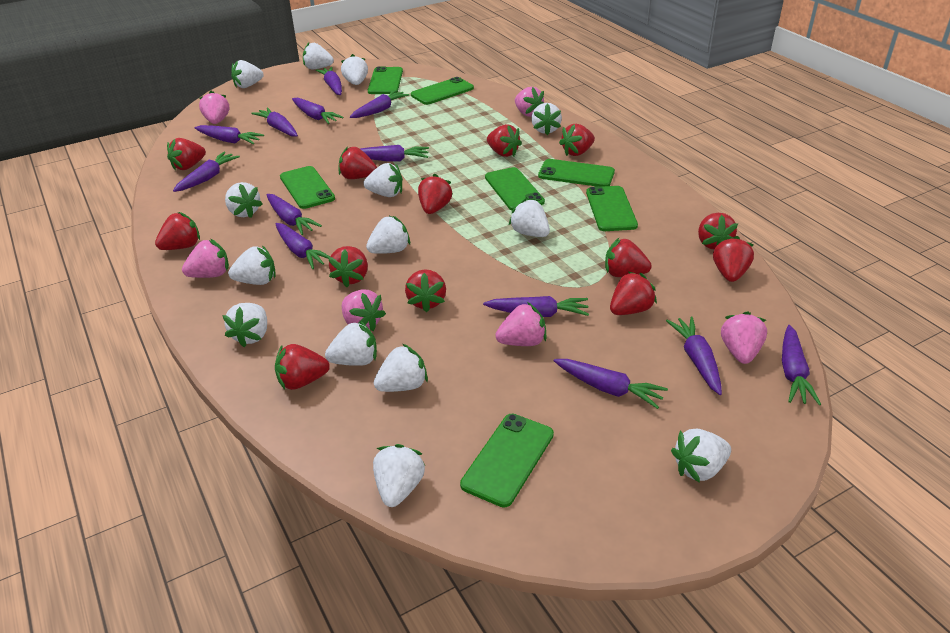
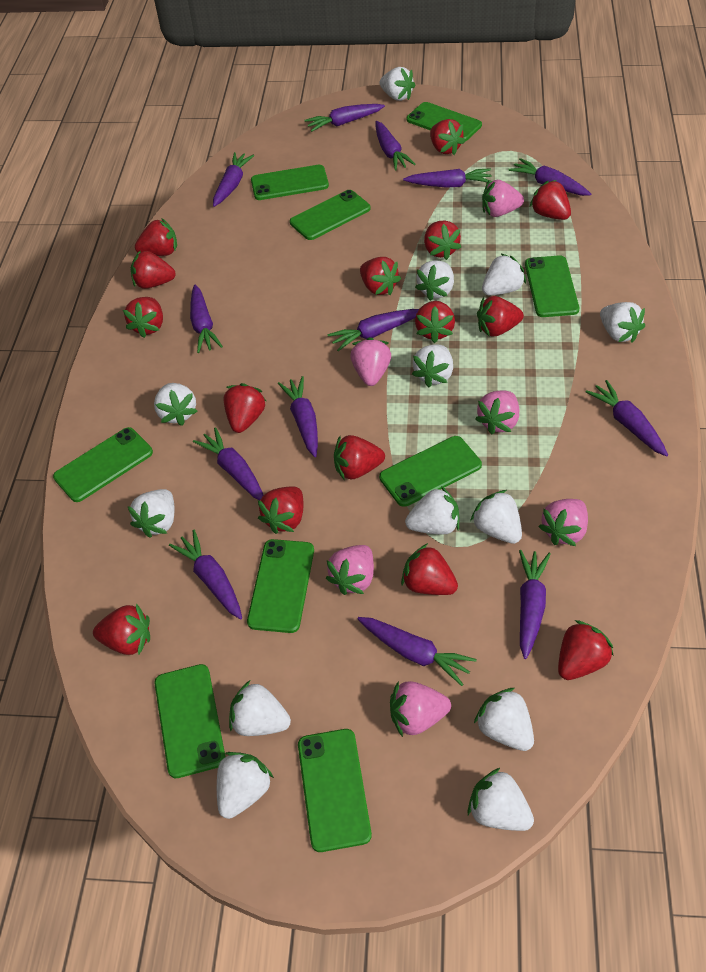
green phone: [280,166,335,209] [368,66,403,94] [411,77,474,105] [460,414,554,508] [485,167,545,211] [538,159,615,187] [586,186,638,231] = 7 -> [53,427,153,502] [154,664,226,778] [247,539,314,633] [251,165,329,200] [290,190,371,240] [298,729,372,852] [379,436,482,507] [407,102,482,141] [525,255,579,317] = 9
red strawberry: [155,212,200,250] [167,138,206,171] [275,344,330,390] [328,246,368,287] [339,147,377,179] [405,269,446,312] [418,174,453,214] [487,124,522,157] [559,124,595,156] [605,238,652,277] [610,272,657,315] [698,213,738,249] [713,236,754,282] = 13 -> [93,603,150,655] [123,297,163,338] [131,250,176,289] [135,219,177,256] [223,383,266,433] [258,486,303,534] [334,435,385,479] [360,257,401,295] [401,543,458,595] [415,301,455,343] [424,221,461,260] [430,119,466,155] [477,296,524,337] [529,180,571,220] [558,620,614,680] = 15
white strawberry: [222,303,267,347] [225,182,263,218] [228,245,276,285] [231,60,264,88] [303,42,334,69] [325,320,377,366] [341,54,368,85] [363,163,403,197] [366,215,410,254] [373,444,425,507] [374,344,428,392] [508,198,550,237] [531,103,562,135] [671,429,731,483] = 14 -> [128,489,174,538] [154,383,198,426] [217,752,274,819] [229,680,291,736] [379,67,416,101] [405,486,459,535] [412,344,453,388] [415,260,454,301] [468,768,534,831] [470,490,522,544] [474,688,534,751] [482,253,526,295] [600,302,645,343] = 13

